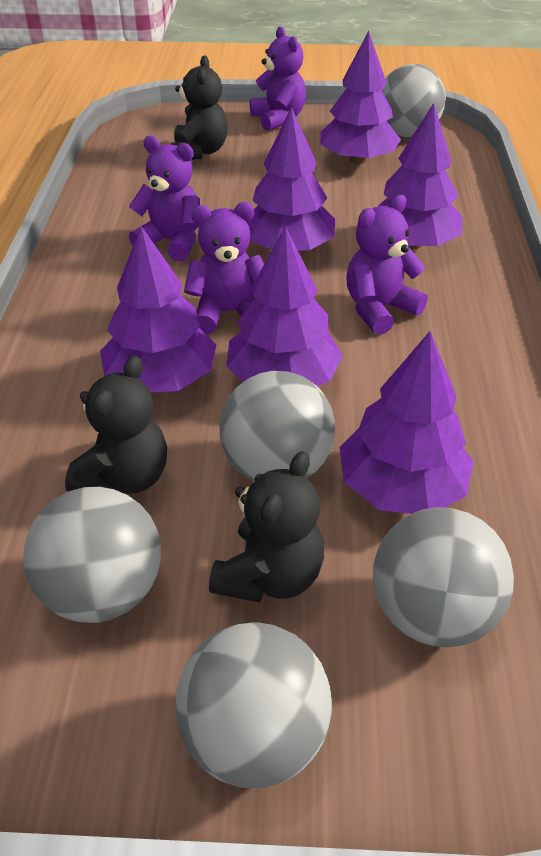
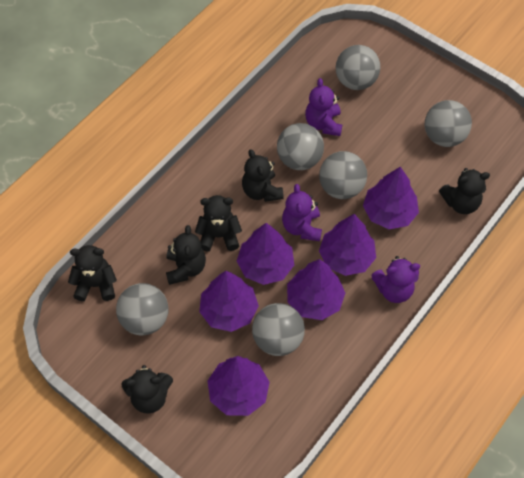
black teddy bear: [65,356,167,494] [171,56,228,160] [209,451,324,602] = 3 -> [68,245,117,301] [122,365,173,413] [166,225,206,285] [195,195,242,251] [242,149,284,202] [439,168,490,214] = 6
grey ball: [23,487,161,623] [175,622,332,788] [219,371,335,481] [373,507,514,647] [382,64,446,137] = 5 -> [116,283,169,335] [252,303,305,356] [277,123,324,170] [319,151,367,199] [336,45,380,90] [424,100,472,147] = 6
purple teddy bear: [129,136,200,261] [184,202,264,334] [250,27,306,131] [346,195,428,335] = 4 -> [282,184,322,241] [305,78,342,136] [371,256,420,303] = 3

